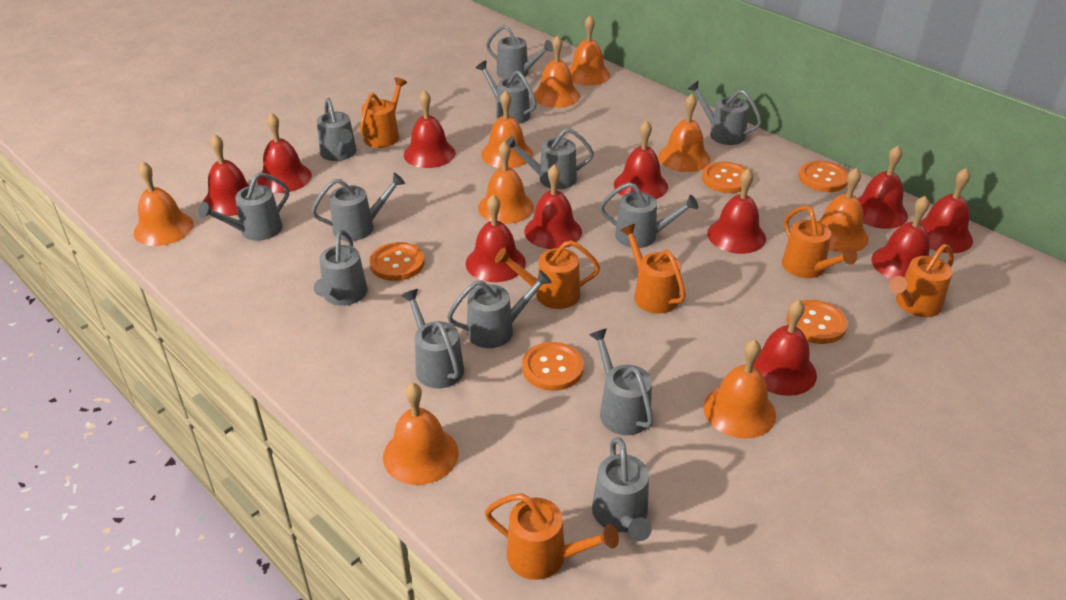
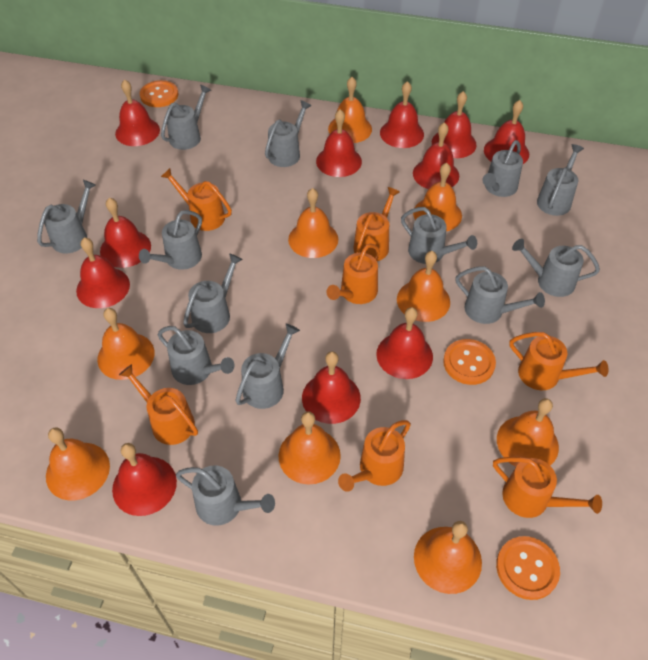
orange button: [370,242,425,281] [522,342,584,391] [702,162,746,193] [786,300,848,344] [799,161,848,192] = 5 -> [140,80,178,107] [443,339,496,385] [496,536,560,600] = 3
orange watering can: [360,77,407,148] [485,493,619,580] [495,240,600,309] [620,224,686,314] [782,206,857,278] [889,244,954,317] = 6 -> [119,364,198,445] [161,168,232,231] [326,244,380,304] [338,420,411,492] [353,187,400,261] [493,457,602,518] [509,332,608,390] = 7

